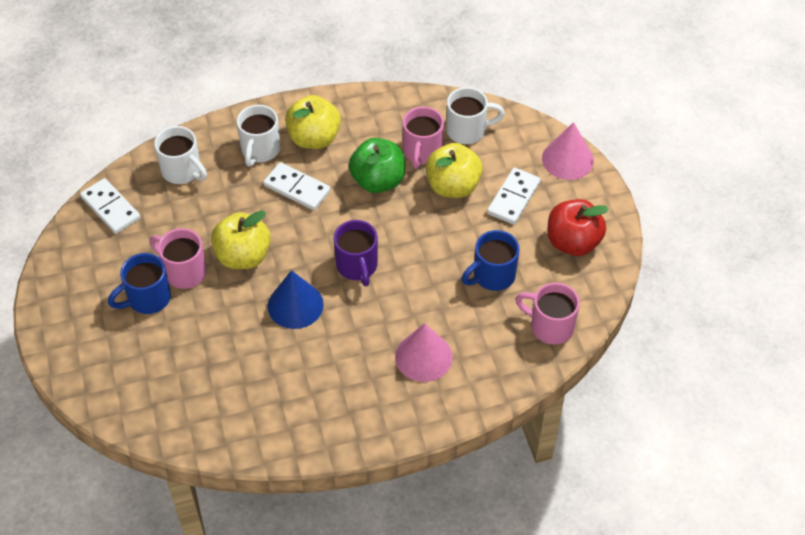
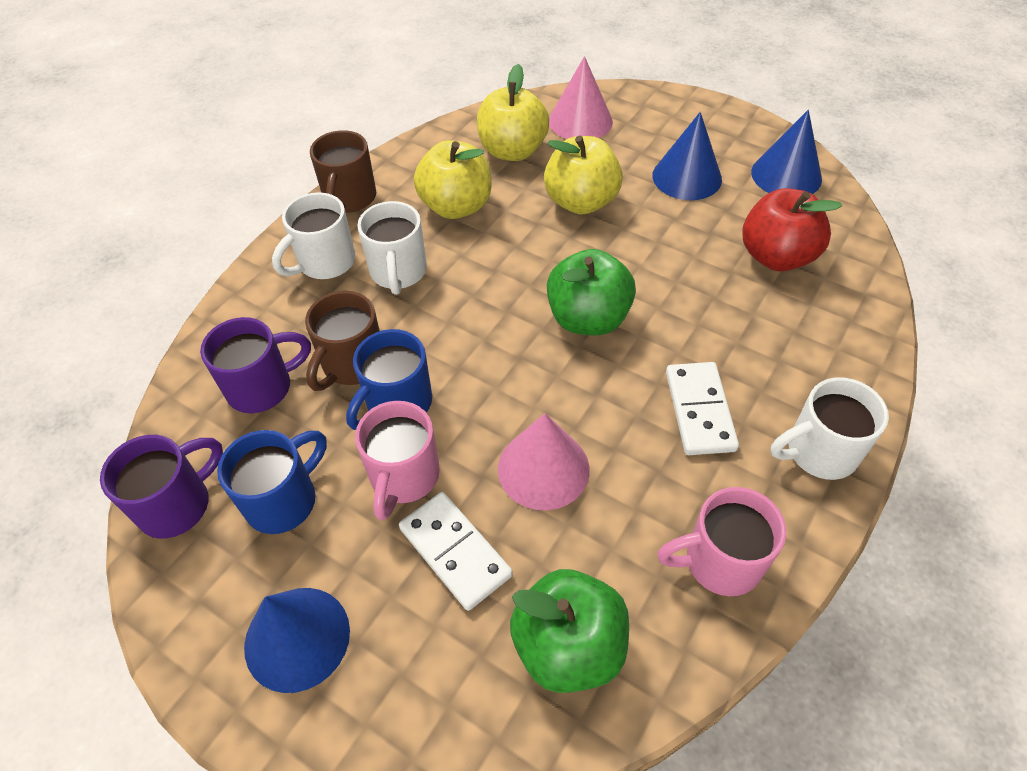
blue cone: [268,270,324,329] = 1 -> [244,588,350,693] [652,112,722,200] [751,110,822,194] = 3
brown mug: none = 0 -> [305,291,380,391] [310,130,376,212] = 2
green apple: [349,138,405,193] = 1 -> [510,569,629,693] [547,249,636,335] = 2
pink mug: [150,228,207,289] [403,107,444,169] [515,283,580,345] = 3 -> [355,401,440,520] [657,487,786,596] = 2
purple mug: [334,220,378,286] = 1 -> [100,435,223,539] [200,317,311,413] = 2
white domino: [80,178,140,234] [263,162,331,210] [487,168,541,224] = 3 -> [399,492,513,611] [666,362,739,455] = 2

